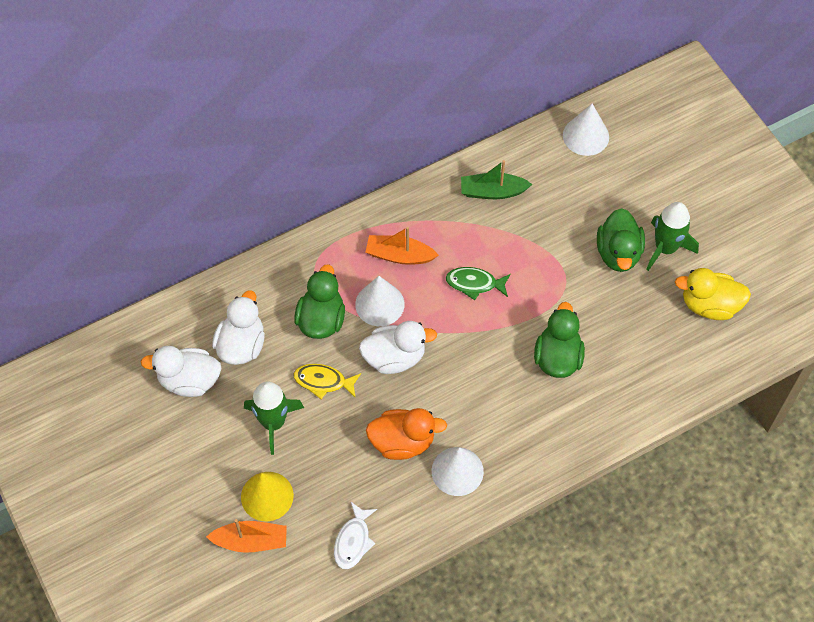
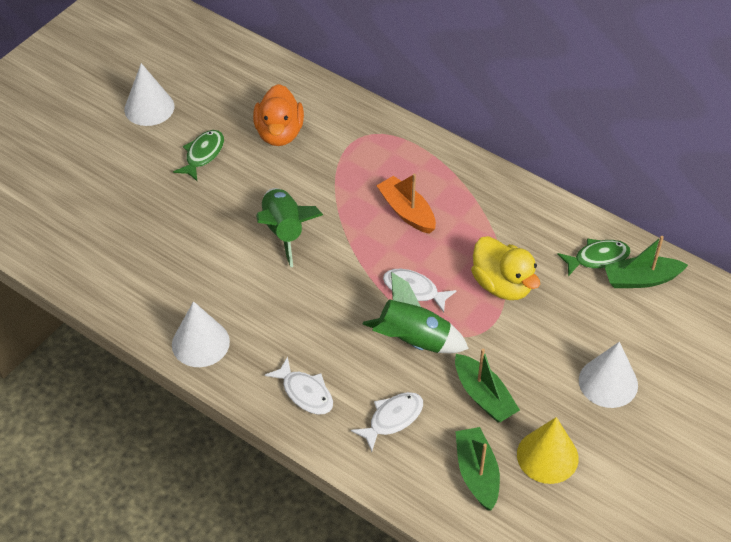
green boat: [461,160,532,199] = 1 -> [455,349,520,422] [455,427,500,510] [604,236,688,288] = 3
green duck: [294,264,345,339] [534,302,585,378] [597,208,645,272] = 3 -> none = 0
green fish: [446,267,511,300] = 1 -> [173,130,224,181] [557,238,631,276] = 2
orange boat: [206,519,287,553] [365,227,439,265] = 2 -> [376,173,436,234] = 1
white duck: [141,346,222,397] [212,290,265,365] [359,321,437,374] = 3 -> none = 0
white fish: [334,502,377,569] = 1 -> [265,357,333,415] [351,392,423,452] [383,269,457,312] = 3
yellow fish: [294,364,361,399] = 1 -> none = 0

